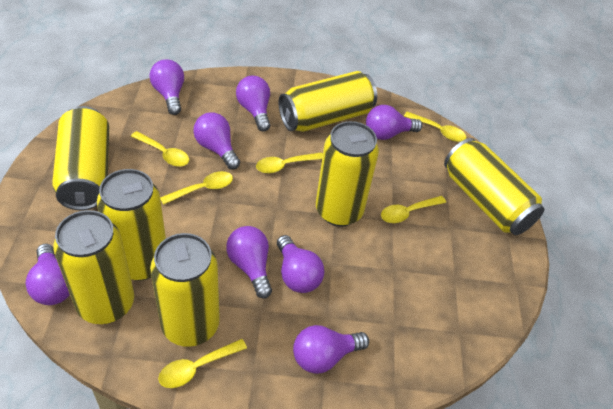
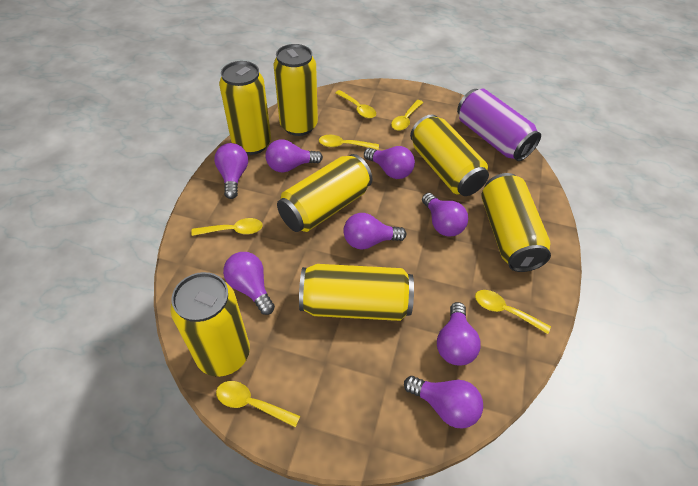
purple can: none = 0 -> [457,89,541,161] = 1

